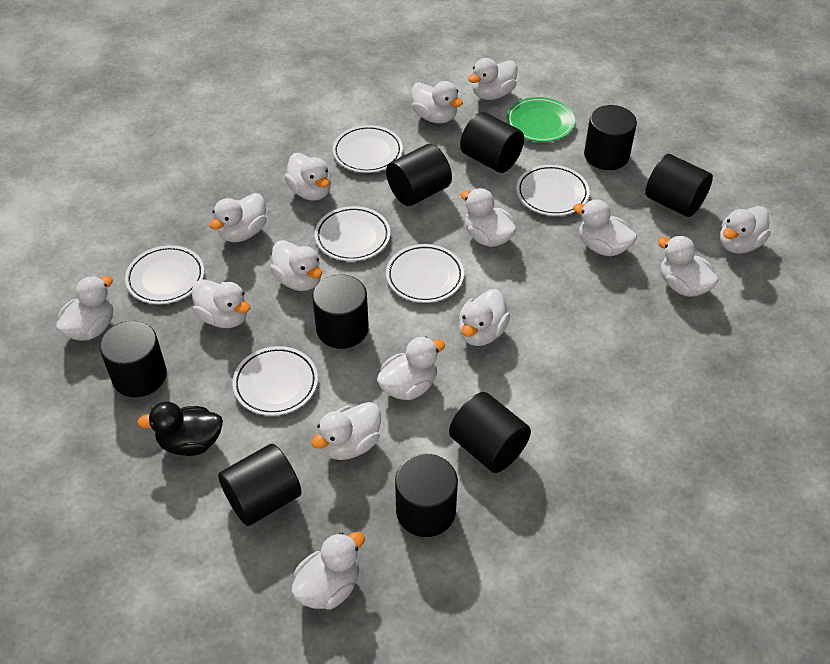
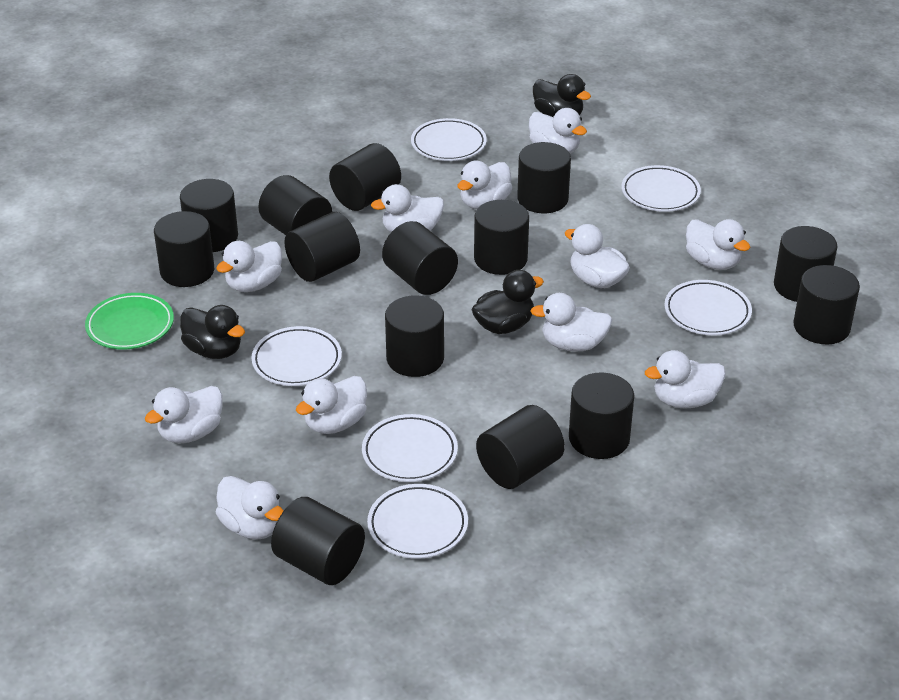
black cylinder: [100,321,167,397] [218,444,301,526] [312,274,369,349] [386,144,452,206] [395,454,458,537] [449,392,531,473] [460,112,524,173] [584,105,637,170] [645,154,713,217] = 9 -> [154,211,214,287] [180,179,238,252] [258,175,332,235] [271,497,365,585] [284,212,360,282] [329,143,401,211] [382,221,458,295] [385,295,444,377] [474,200,529,275] [476,405,565,489] [517,142,571,213] [569,372,634,459] [774,226,838,302] [793,265,860,344] = 14
black duck: [137,401,223,456] = 1 -> [180,305,245,359] [472,270,544,334] [533,74,591,117] = 3
white duck: [56,276,113,341] [192,279,250,328] [210,193,267,242] [270,240,322,291] [285,153,331,201] [291,532,365,610] [311,402,381,460] [377,336,445,400] [411,81,463,123] [459,289,510,346] [461,188,516,247] [468,58,517,100] [573,199,637,256] [658,236,718,297] [720,206,771,254] = 15 -> [145,386,223,443] [216,241,282,292] [216,476,284,540] [296,376,367,434] [371,184,444,232] [458,160,512,209] [529,108,587,154] [531,293,612,352] [565,224,630,288] [645,350,726,409] [686,219,750,270] = 11

